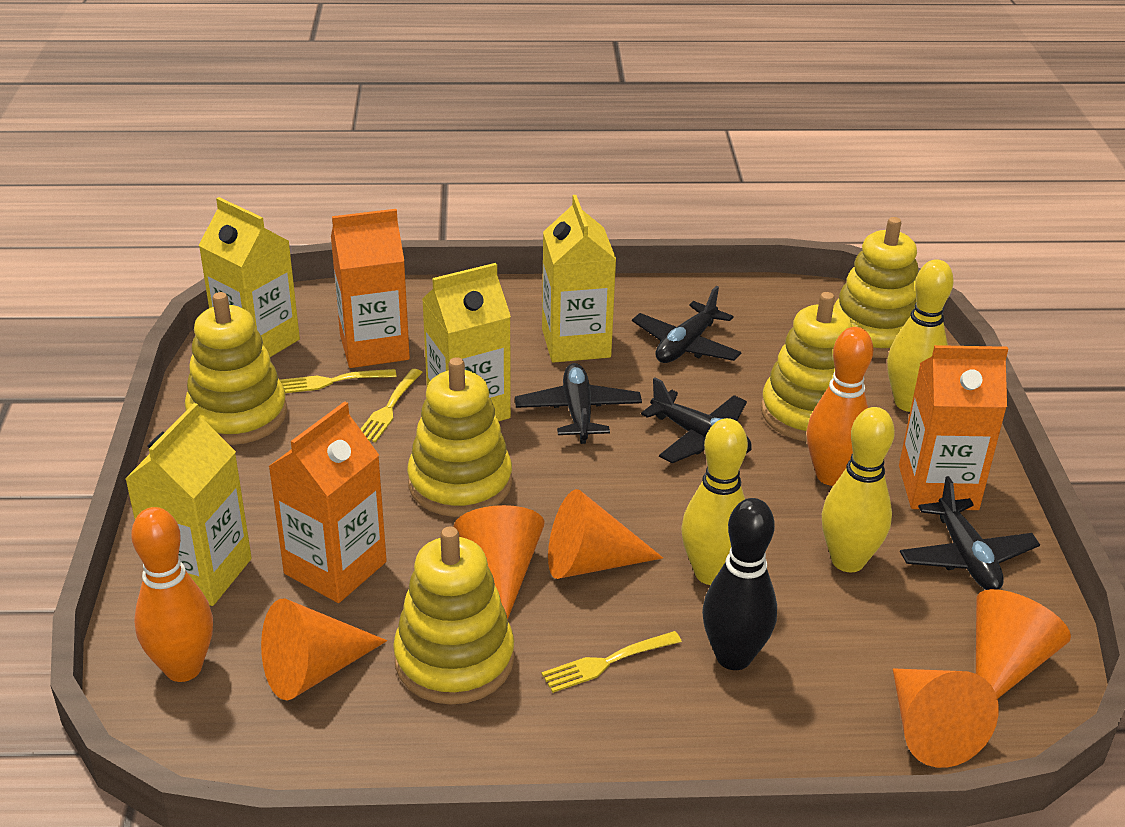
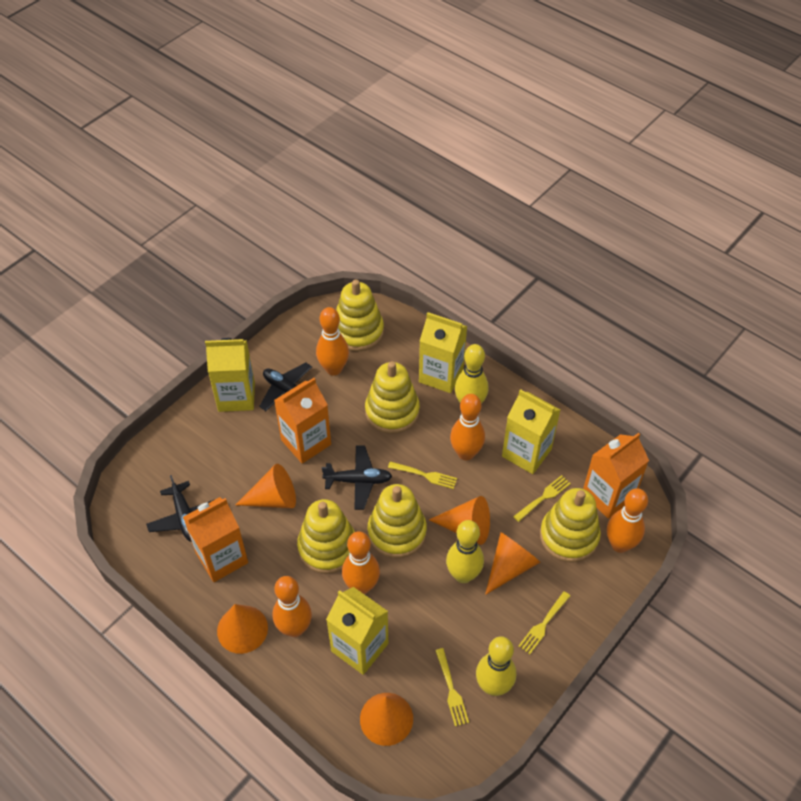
black bowling pin: [702,498,777,670] = 1 -> none = 0
black plane: [515,363,642,444] [632,286,742,363] [641,377,752,463] [900,476,1040,590] = 4 -> [146,475,215,542] [259,362,312,411] [322,445,392,510] = 3
orange bowling pin: [131,507,213,682] [807,327,873,486] = 2 -> [272,576,312,637] [316,307,349,376] [342,531,380,594] [450,394,485,460] [607,488,648,553] = 5
yellow fork: [280,369,396,393] [360,369,423,443] [541,631,682,693] = 3 -> [388,461,457,489] [435,648,469,726] [513,475,571,522] [519,591,570,654] = 4

